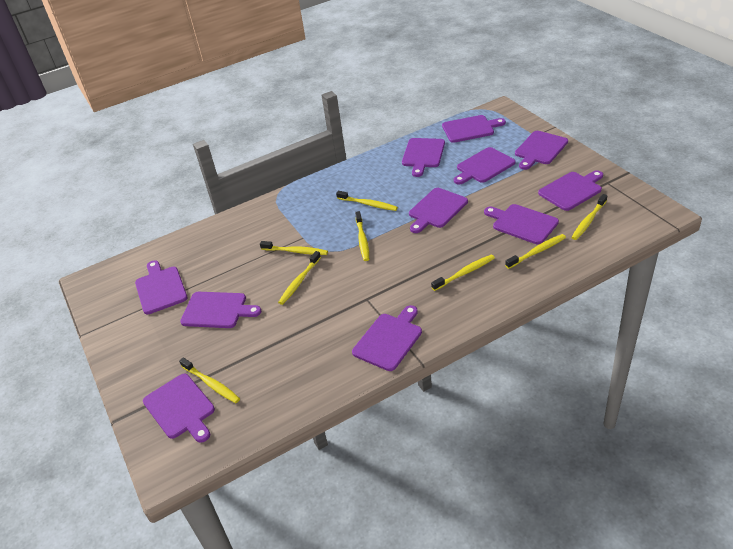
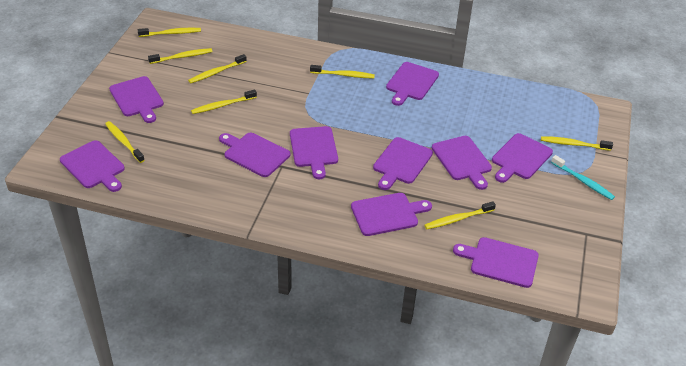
purple cutting board: [135,261,188,314] [143,373,215,443] [180,292,261,328] [352,305,422,371] [402,138,445,177] [409,188,468,233] [442,115,506,143] [454,147,515,185] [484,204,559,245] [515,131,568,170] [538,170,603,211] = 11 -> [60,140,125,192] [109,76,164,123] [219,133,290,177] [290,126,338,179] [351,193,432,236] [373,137,433,190] [386,62,439,106] [432,136,492,190] [453,237,539,288] [492,133,553,183] = 10
turquoise toothbrush: none = 0 -> [551,155,615,200] = 1

